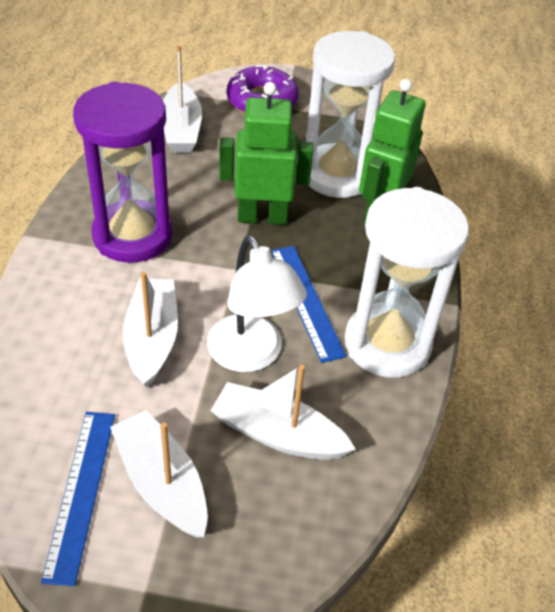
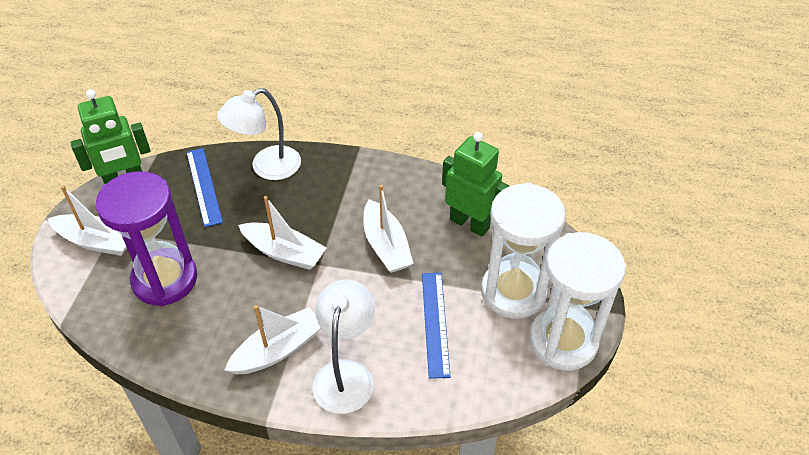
purple donut: [227,65,299,113] = 1 -> none = 0
white lamp: [207,235,307,372] = 1 -> [217,88,301,180] [313,280,375,414] = 2

